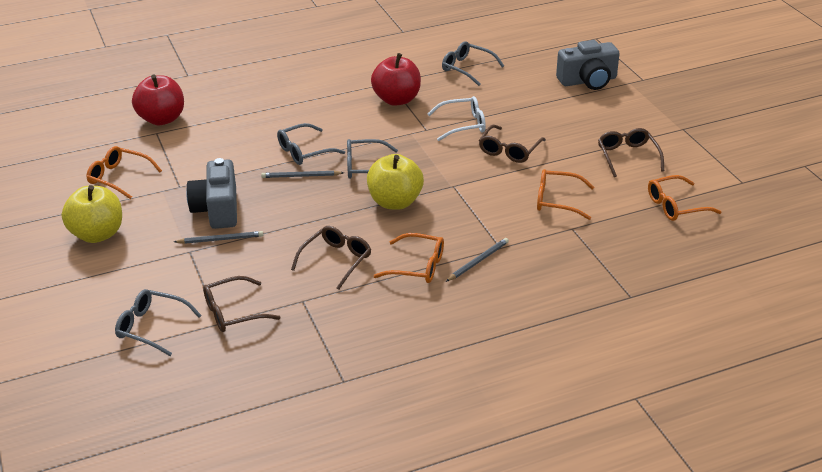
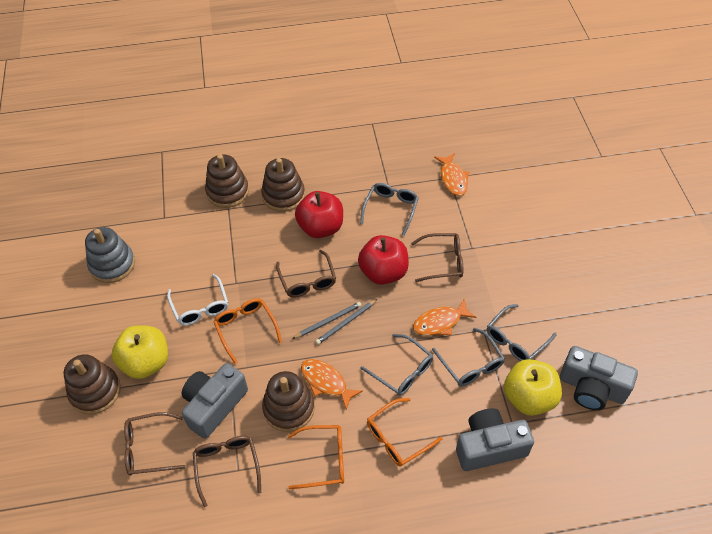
brown stacking toy: none = 0 -> [64,354,121,415] [205,154,249,208] [261,158,305,212] [262,371,315,432] = 4
grey camera: [186,158,237,229] [556,40,620,90] = 2 -> [181,363,248,439] [456,408,534,471] [560,346,638,410] = 3
grey pencil: [174,231,263,244] [261,171,344,178] [446,238,509,282] = 3 -> [292,302,361,339] [315,299,377,345] = 2
grey stacking toy: none = 0 -> [85,227,135,283] = 1
orange fish: none = 0 -> [301,359,363,410] [413,298,476,336] [434,153,469,196] = 3
orange glasses: [86,146,162,199] [373,233,444,283] [537,169,594,220] [648,175,721,221] = 4 -> [213,298,282,364] [288,425,344,489] [367,398,442,467] = 3

